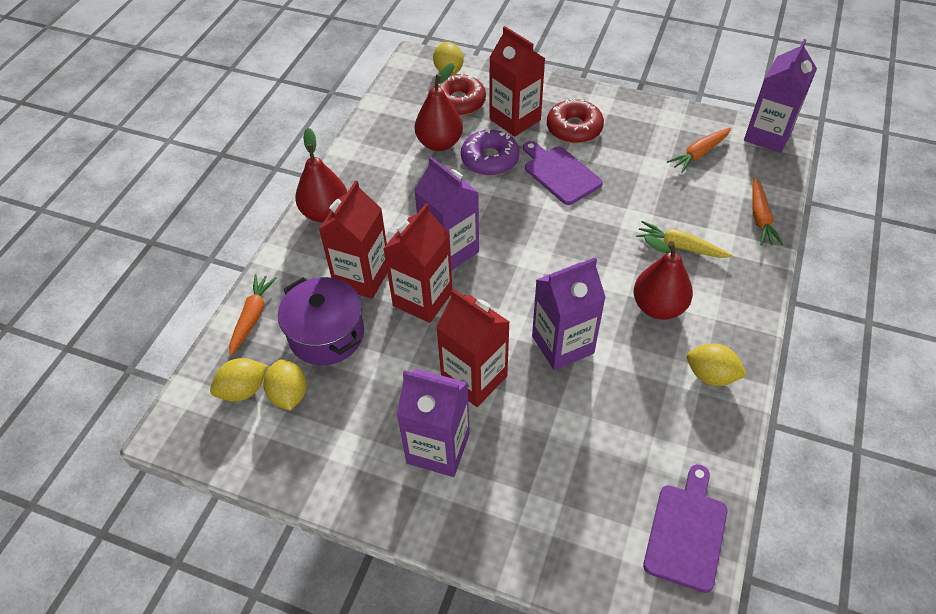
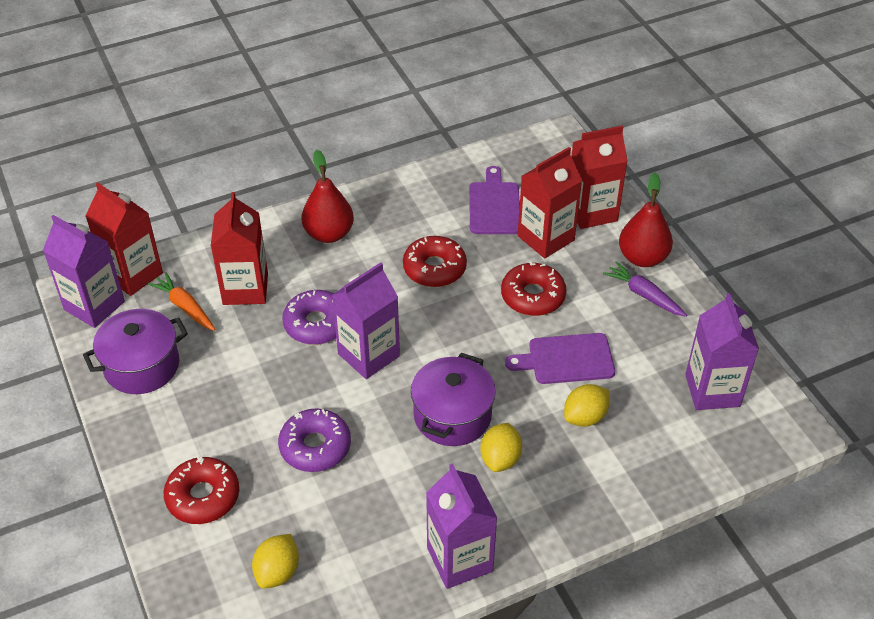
orange carrot: [229,274,277,356] [667,127,731,173] [752,177,783,246] = 3 -> [148,272,216,331] = 1
purple carrot: none = 0 -> [603,261,687,317] = 1
purple donut: [461,128,519,176] = 1 -> [278,408,351,472] [282,290,336,345] = 2
purple pot: [278,277,364,365] = 1 -> [83,309,188,394] [411,353,496,446] = 2
red donut: [434,74,486,116] [547,98,604,144] = 2 -> [163,457,239,524] [403,236,467,287] [501,261,567,316] = 3
red pear: [295,128,347,222] [415,63,463,151] [633,235,693,320] = 3 -> [302,150,354,243] [619,173,673,267] = 2
yellow carrot: [636,221,733,258] = 1 -> none = 0
yellow lemon: [210,358,268,401] [263,359,307,411] [433,42,463,75] [687,343,747,386] = 4 -> [252,534,299,589] [480,423,522,472] [564,384,609,427] = 3

